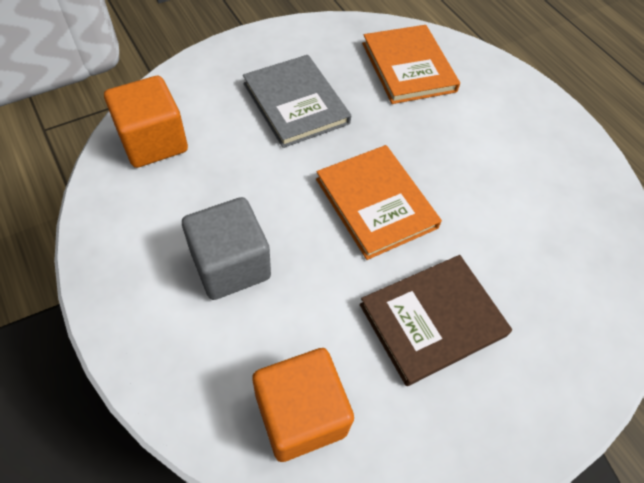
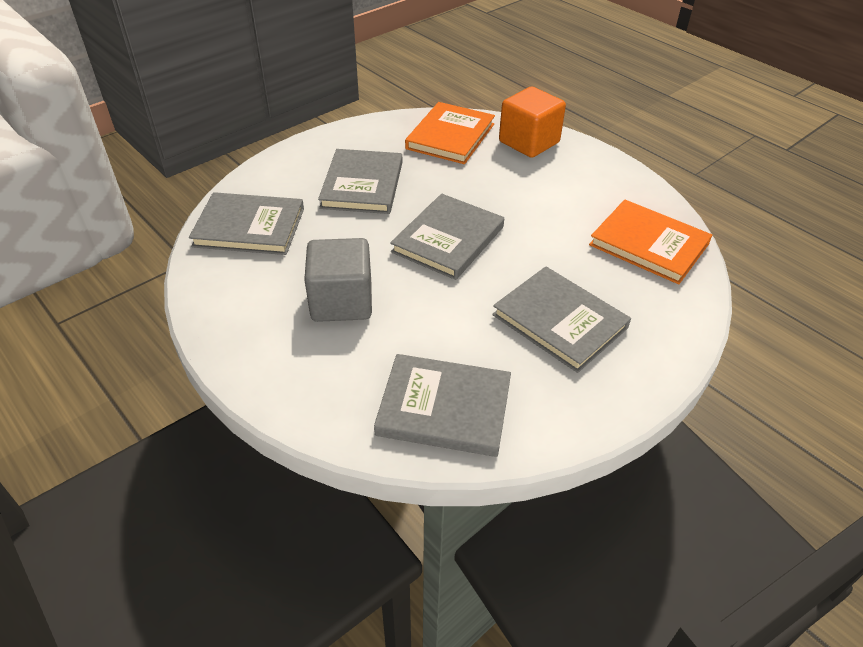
brown book: [360,255,512,386] = 1 -> none = 0
grey book: [243,55,351,148] = 1 -> [189,192,304,255] [318,149,402,214] [374,354,511,457] [390,194,504,280] [492,266,631,373] = 5
orange cube: [104,76,188,168] [253,348,354,462] = 2 -> [499,86,566,158] = 1

